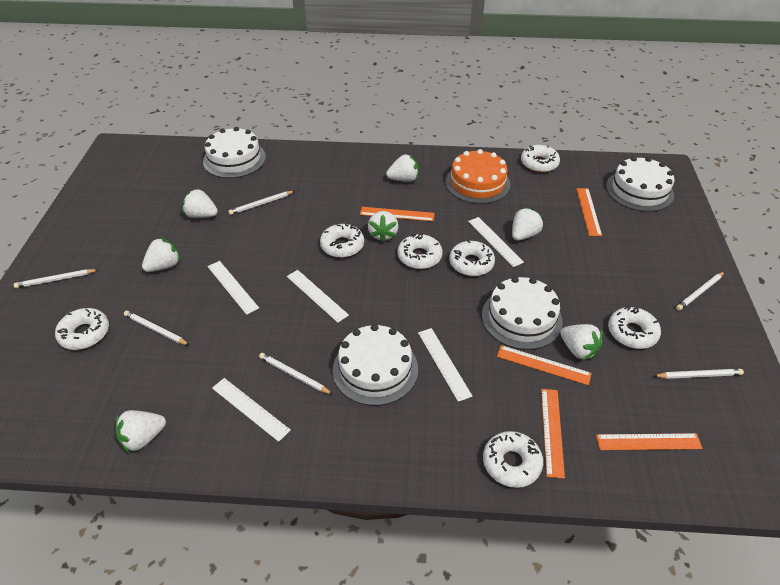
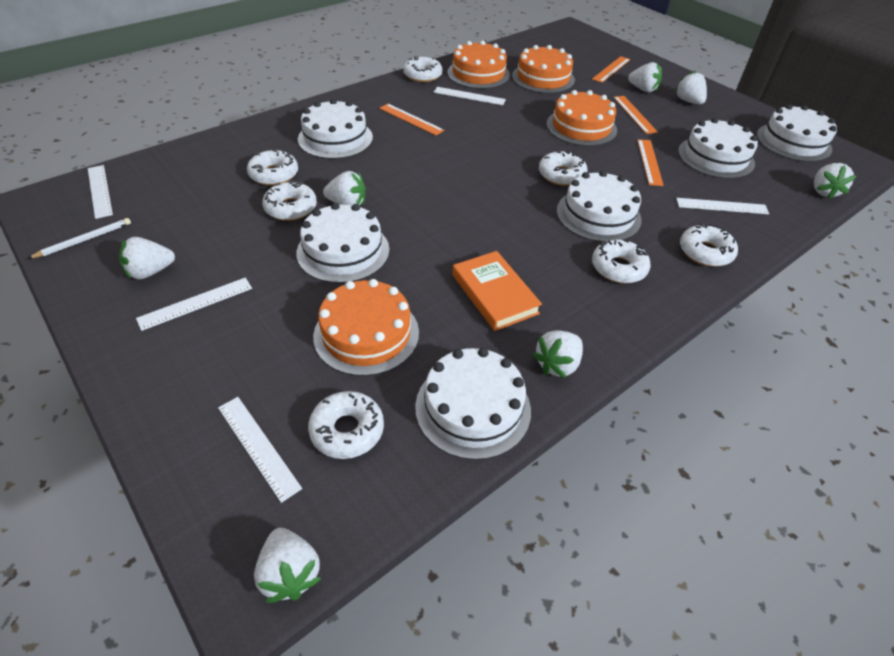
orange book: none = 0 -> [452,251,542,331] = 1
orange cake: [446,149,510,204] = 1 -> [313,279,419,376] [447,40,510,89] [512,45,575,93] [547,90,617,146] = 4
orange ruler: [360,207,435,221] [497,345,592,385] [541,389,565,479] [576,188,602,236] [596,433,703,450] = 5 -> [379,104,445,135] [592,56,630,83] [613,96,658,134] [637,139,664,186] = 4
white cake: [203,127,266,178] [333,324,418,406] [482,277,563,350] [606,156,674,212] = 4 -> [296,203,389,283] [298,99,373,159] [415,348,531,460] [557,170,642,242] [678,118,758,179] [757,104,837,162] = 6
white pencil: [14,269,98,288] [124,311,189,345] [228,191,294,215] [259,353,333,395] [654,369,744,379] [676,272,724,310] = 6 -> [27,218,131,259] = 1

